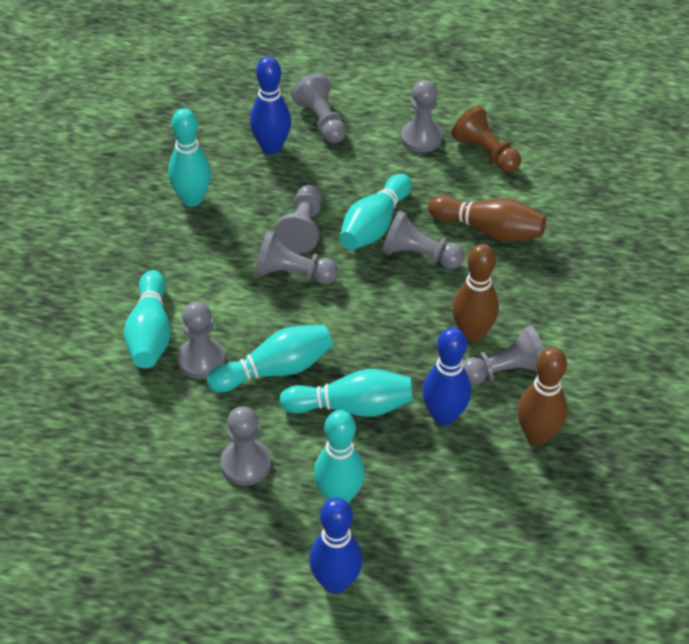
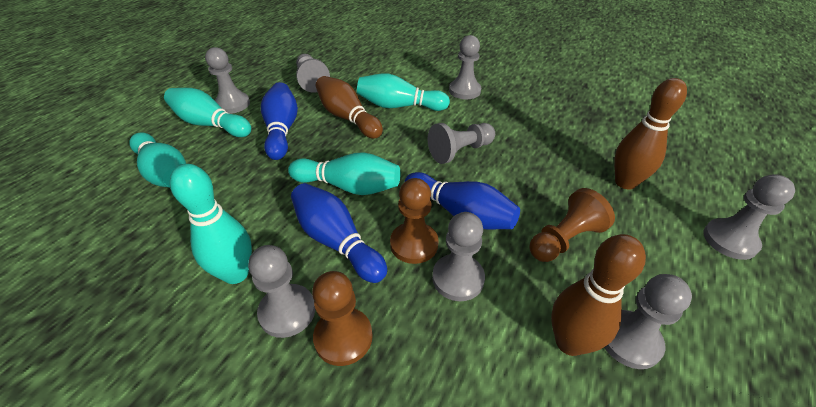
brown pawn: [451,105,521,173] = 1 -> [312,271,373,366] [390,178,439,264] [529,188,615,262] = 3
turquoise bowling pin: [124,270,171,368] [168,108,211,207] [207,325,333,392] [279,369,413,417] [314,410,365,504] [340,174,411,250] = 6 -> [129,133,186,187] [164,88,251,137] [170,164,252,284] [288,152,400,195] [357,73,450,111] = 5

